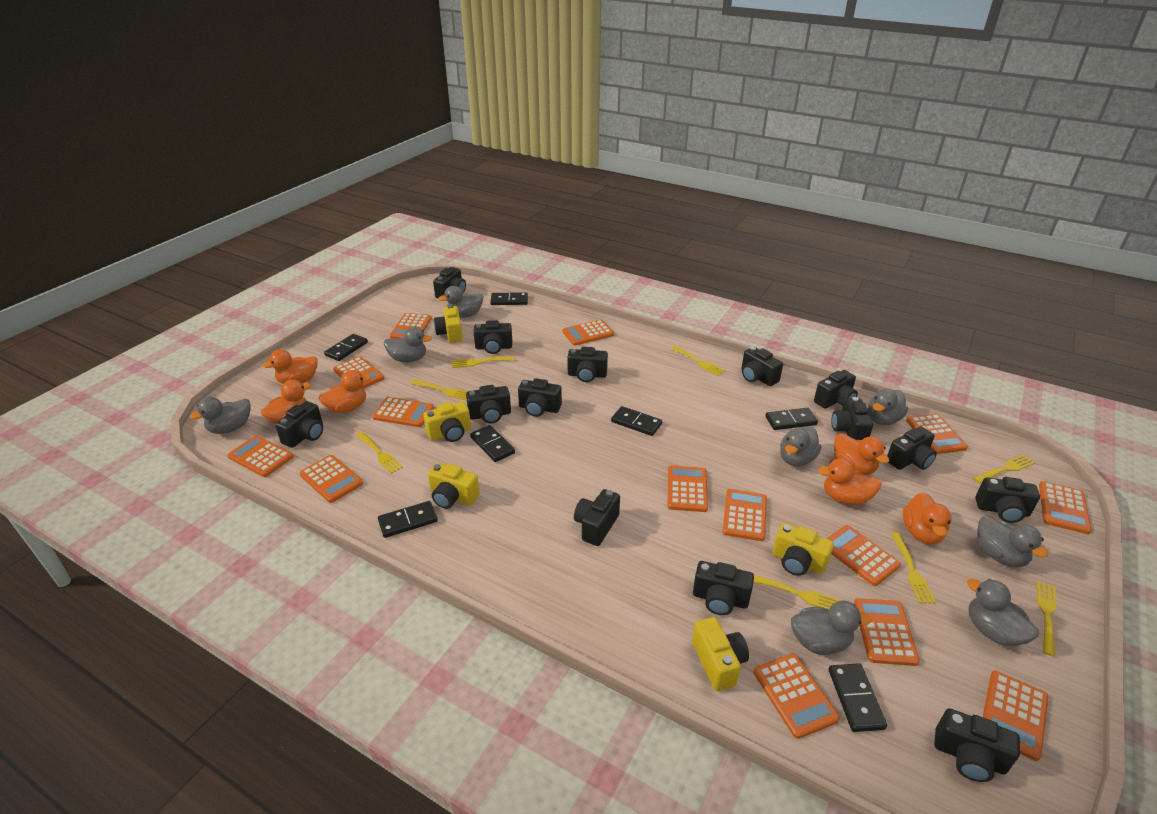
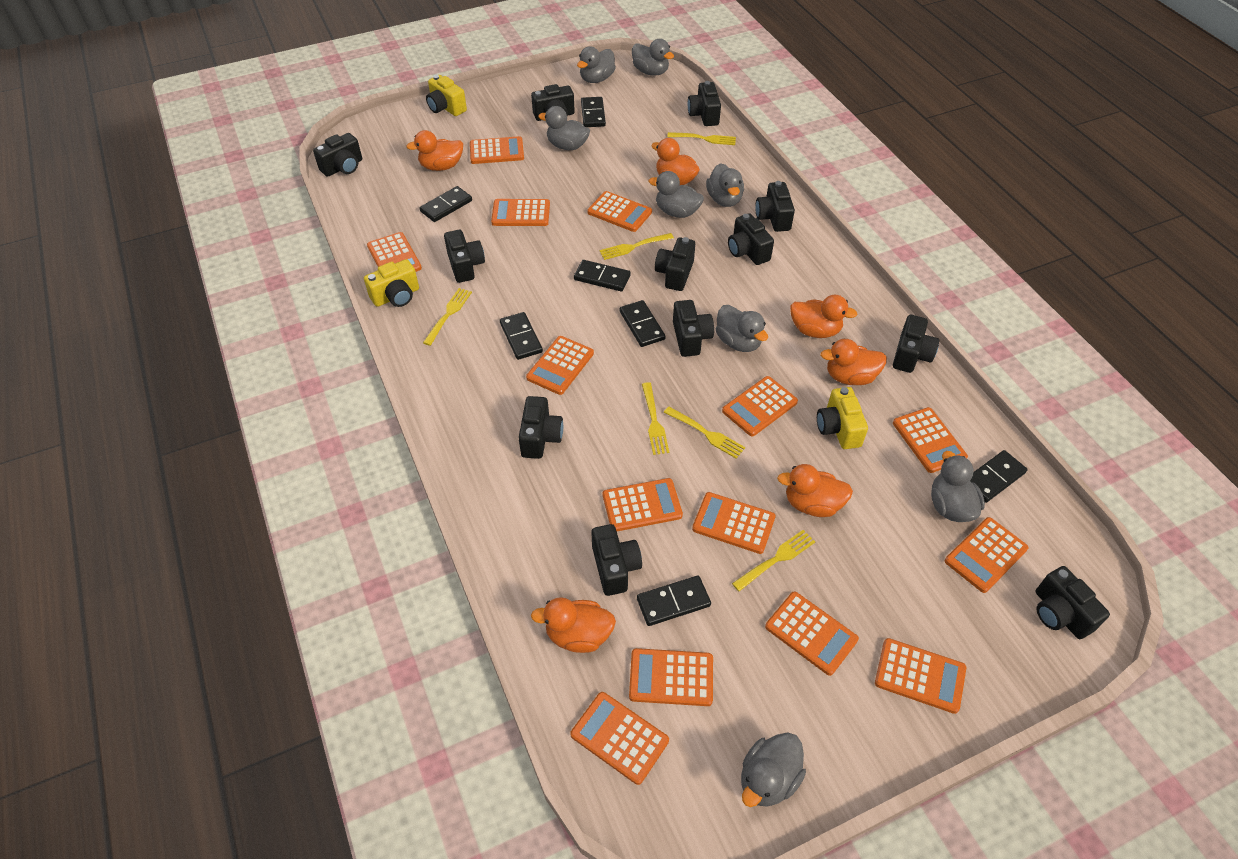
black camera: [275,401,323,448] [433,267,466,298] [466,385,511,423] [474,320,512,354] [518,378,562,417] [567,347,608,382] [574,489,620,546] [693,561,754,615] [742,347,783,386] [814,370,858,409] [831,397,873,440] [887,427,937,470] [935,708,1020,782] [975,477,1040,523] = 14 -> [313,133,362,177] [444,230,485,283] [518,396,563,459] [531,84,575,121] [591,524,642,596] [655,237,695,291] [673,300,714,357] [688,81,721,126] [728,213,774,265] [755,181,795,232] [893,315,939,373] [1035,566,1110,639] = 12
yellow camera: [423,402,471,442] [428,463,480,509] [434,305,463,343] [692,617,749,691] [772,523,834,576] = 5 -> [364,259,419,307] [426,75,467,116] [817,387,868,449] = 3
yellow fork: [356,432,403,474] [411,380,467,401] [452,356,515,368] [670,346,725,376] [754,575,842,610] [891,533,936,604] [973,455,1035,483] [1037,581,1057,656] = 8 -> [423,288,472,346] [599,233,674,260] [642,382,669,455] [664,407,745,459] [667,132,736,145] [732,530,815,591] = 6

